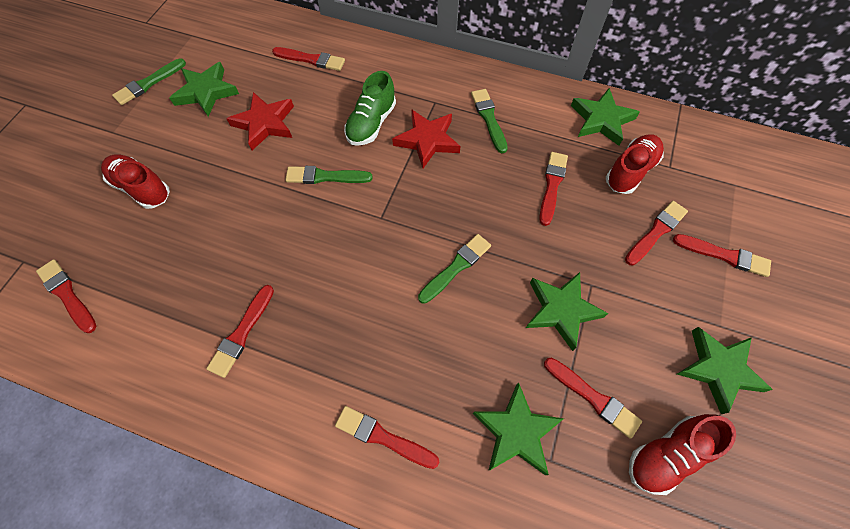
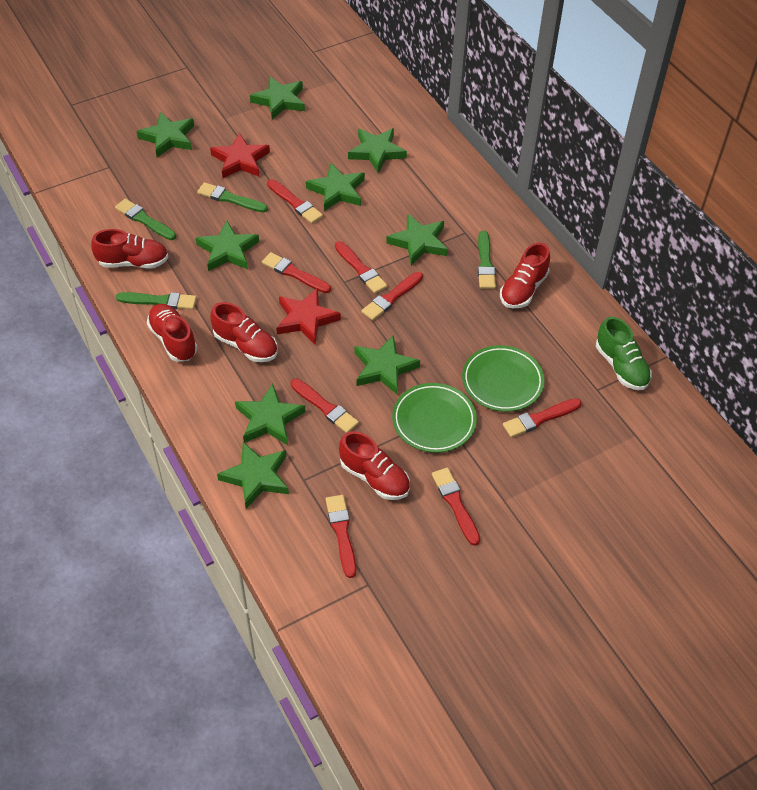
green plate: none = 0 -> [392,383,477,453] [462,345,545,412] = 2
green star: [170,62,239,117] [473,382,564,475] [526,272,608,351] [571,88,640,146] [677,327,773,414] = 5 -> [137,112,194,158] [196,221,259,271] [217,442,289,509] [235,384,305,445] [250,76,305,120] [306,163,365,211] [348,128,407,173] [355,335,420,395] [386,214,448,265] = 9
red shoe: [101,154,170,209] [606,134,664,194] [629,414,736,495] = 3 -> [91,229,168,268] [147,304,198,362] [211,302,277,362] [339,431,410,500] [500,242,550,308] = 5

